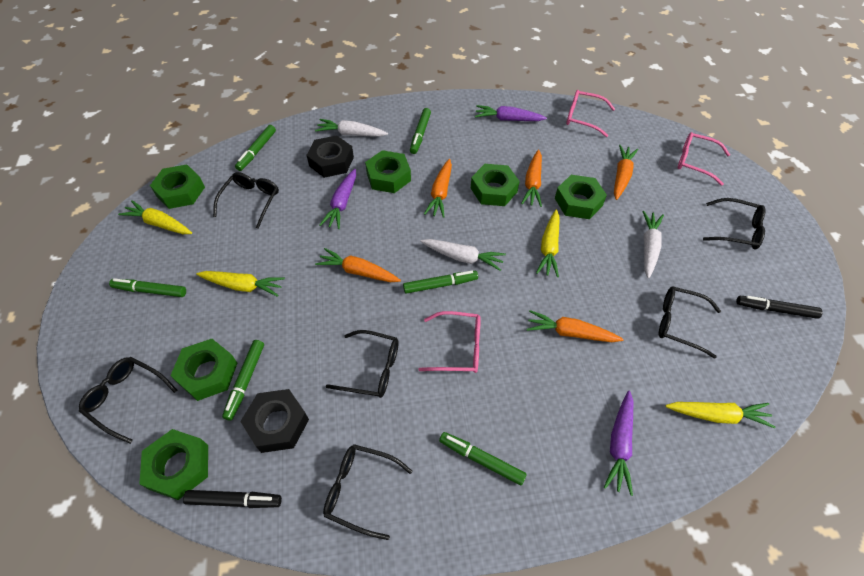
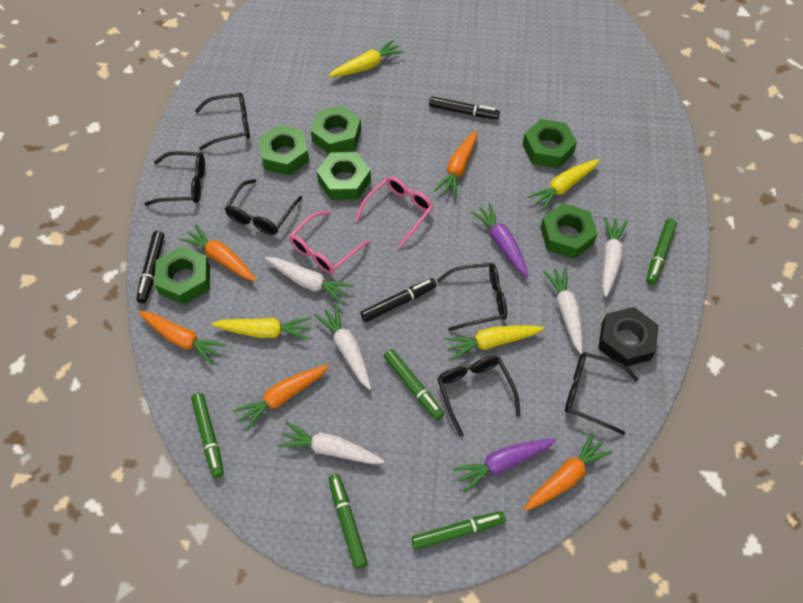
black marker: [183,490,282,508] [736,296,823,319] = 2 -> [136,231,164,303] [361,278,437,322] [429,96,500,119] = 3
black nut: [240,389,309,453] [306,135,354,178] = 2 -> [598,307,659,366] = 1
green marker: [109,278,186,297] [222,340,264,421] [235,125,276,171] [403,271,478,294] [410,108,431,154] [439,432,527,485] = 6 -> [191,393,224,478] [329,474,368,569] [384,349,444,420] [411,511,506,550] [646,219,677,285] = 5
pink glasses: [418,311,481,373] [566,90,615,137] [678,132,730,186] = 3 -> [289,211,370,274] [356,176,433,249] = 2
purple carrot: [320,169,356,229] [475,105,547,121] [604,391,633,496] = 3 -> [453,438,556,493] [471,203,529,277] = 2
white carrot: [315,119,388,137] [420,239,506,271] [642,211,664,278] = 3 -> [265,257,354,305] [278,422,385,464] [314,304,371,390] [543,267,583,354] [602,217,628,297] = 5

